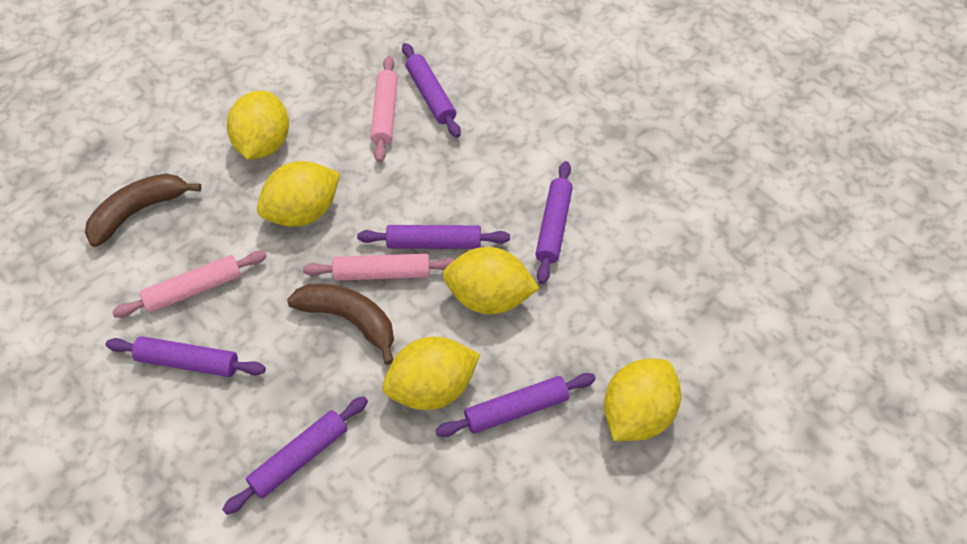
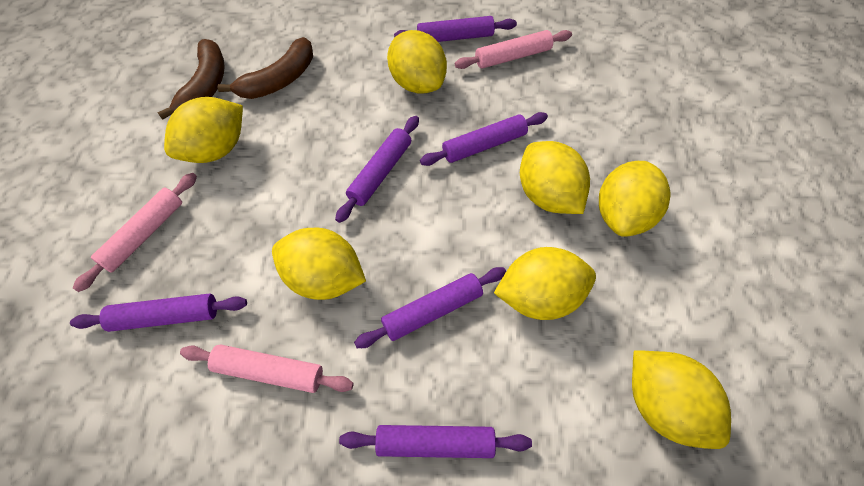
yellow lemon: [227,91,289,159] [257,161,340,227] [383,337,480,410] [443,247,539,314] [604,359,681,441] = 5 -> [164,97,243,163] [272,228,366,300] [387,30,447,94] [494,247,596,320] [520,141,590,214] [599,161,670,237] [632,350,731,449] = 7

